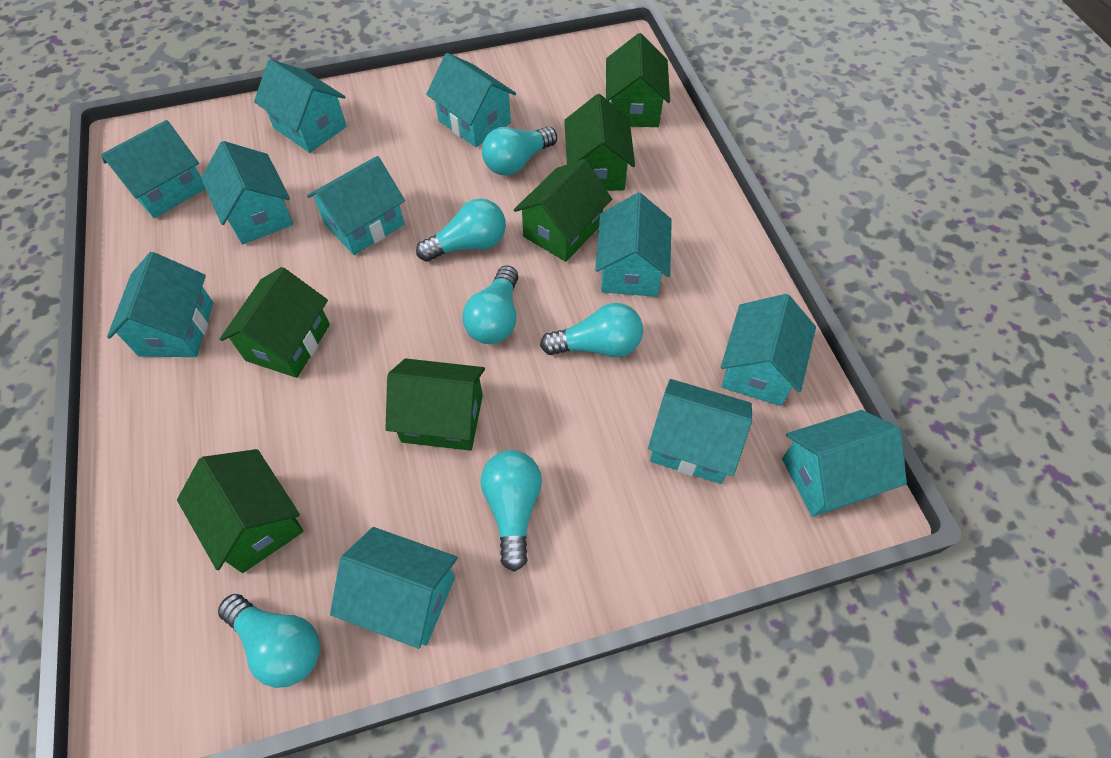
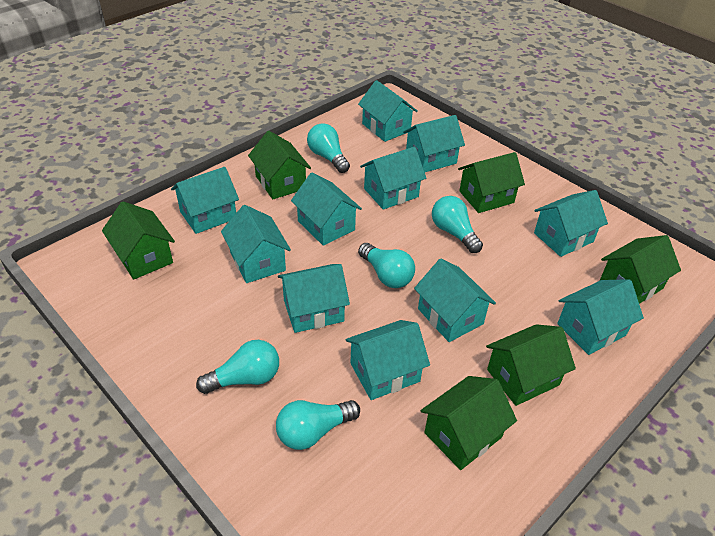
turquoise light bulb: [218,594,320,688] [416,198,506,262] [462,265,518,344] [481,450,542,572] [482,126,557,176] [540,303,643,357] = 6 -> [196,340,279,394] [276,400,360,450] [307,123,350,173] [358,243,415,288] [432,196,483,253] = 5

